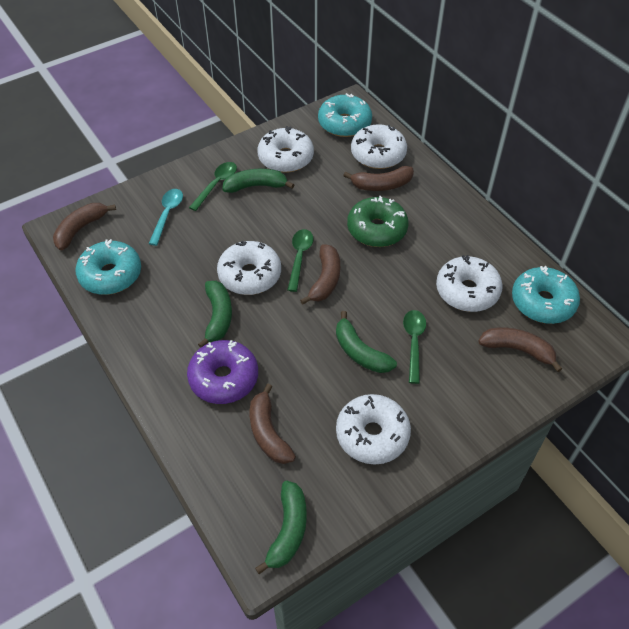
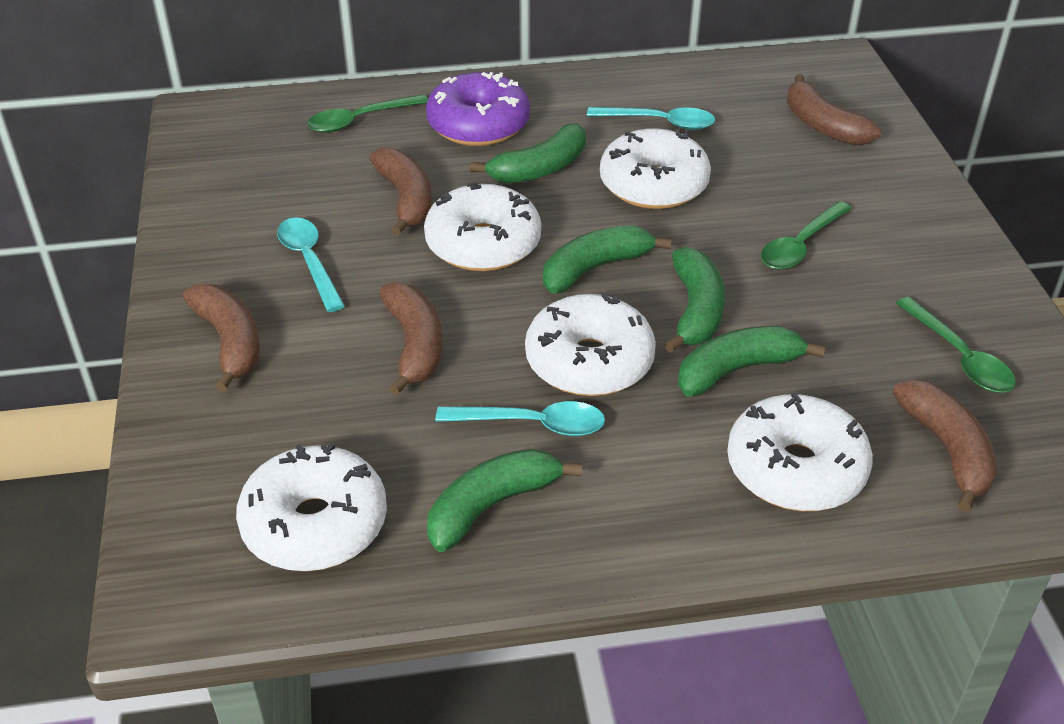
green banana: [198,281,232,348] [222,169,294,193] [255,481,307,574] [336,311,397,373] = 4 -> [427,449,582,552] [470,123,586,184] [543,225,672,294] [664,247,725,353] [678,326,825,397] = 5
green donut: [347,196,409,247] = 1 -> none = 0
turquoise donut: [76,239,141,295] [318,93,372,137] [512,266,580,324] = 3 -> none = 0
turquoise spoon: [149,189,183,246] = 1 -> [277,218,345,312] [435,401,605,436] [587,107,715,130] = 3

